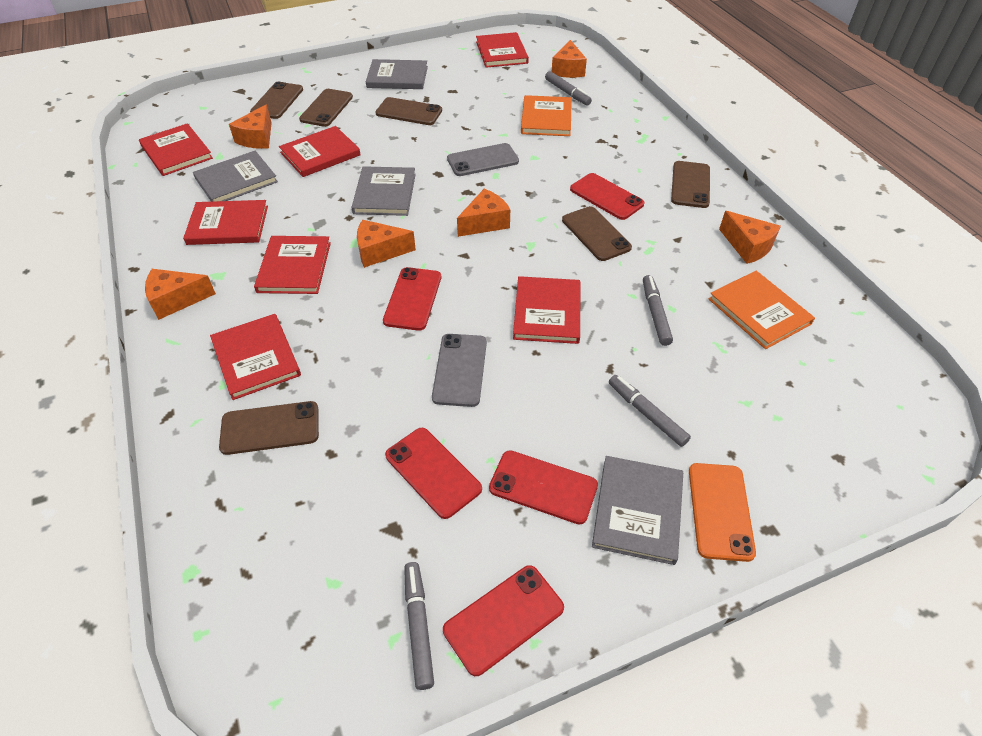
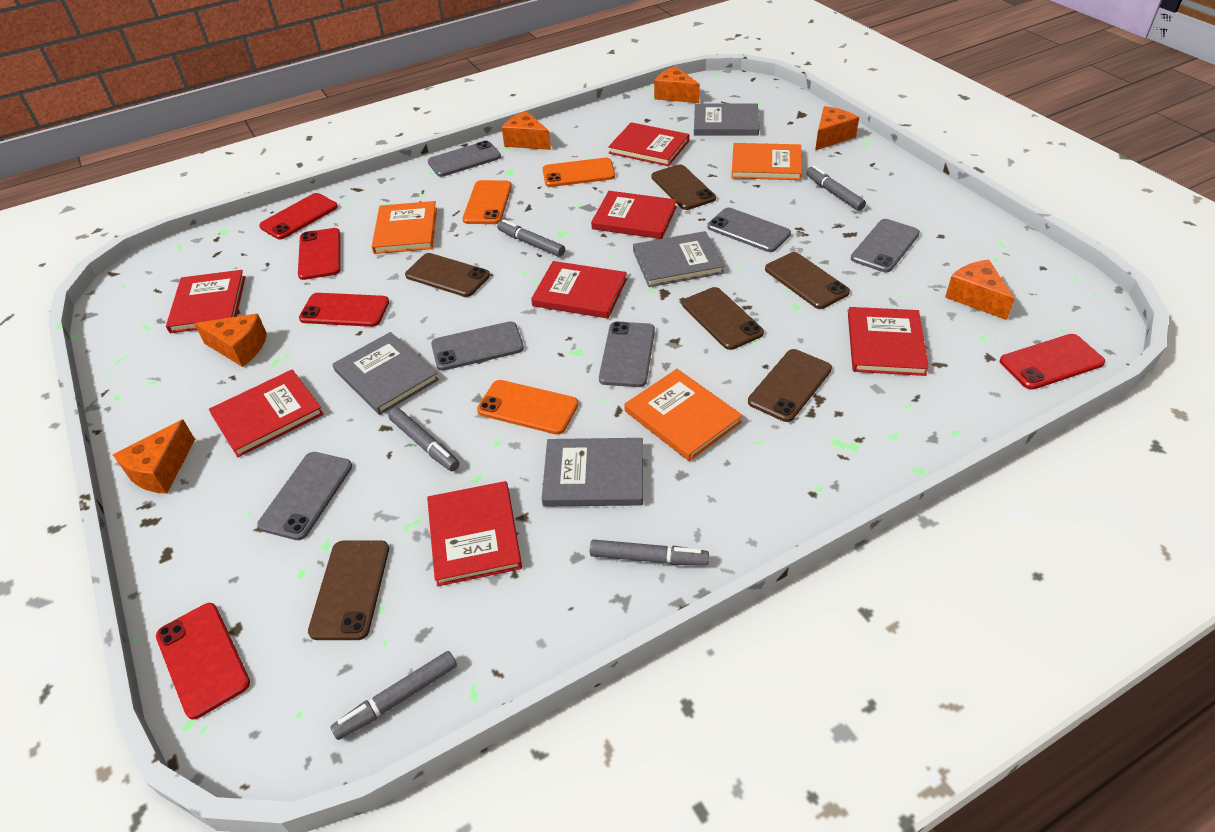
grey marker: [404,562,434,690] [545,71,592,105] [609,375,691,447] [643,275,673,346] = 4 -> [330,651,457,740] [388,408,459,471] [497,219,565,257] [590,539,709,566] [806,166,866,211] = 5
grey phone: [432,334,487,407] [447,143,519,176] = 2 -> [257,452,352,540] [428,141,501,177] [431,321,524,371] [599,322,655,387] [707,208,791,252] [851,219,920,272] = 6
orange book: [521,95,572,136] [709,271,815,349] = 2 -> [372,201,437,254] [624,369,743,461] [731,143,802,180] = 3
orange phone: [689,463,756,562] = 1 -> [463,180,512,224] [477,380,579,435] [542,158,615,187] = 3

